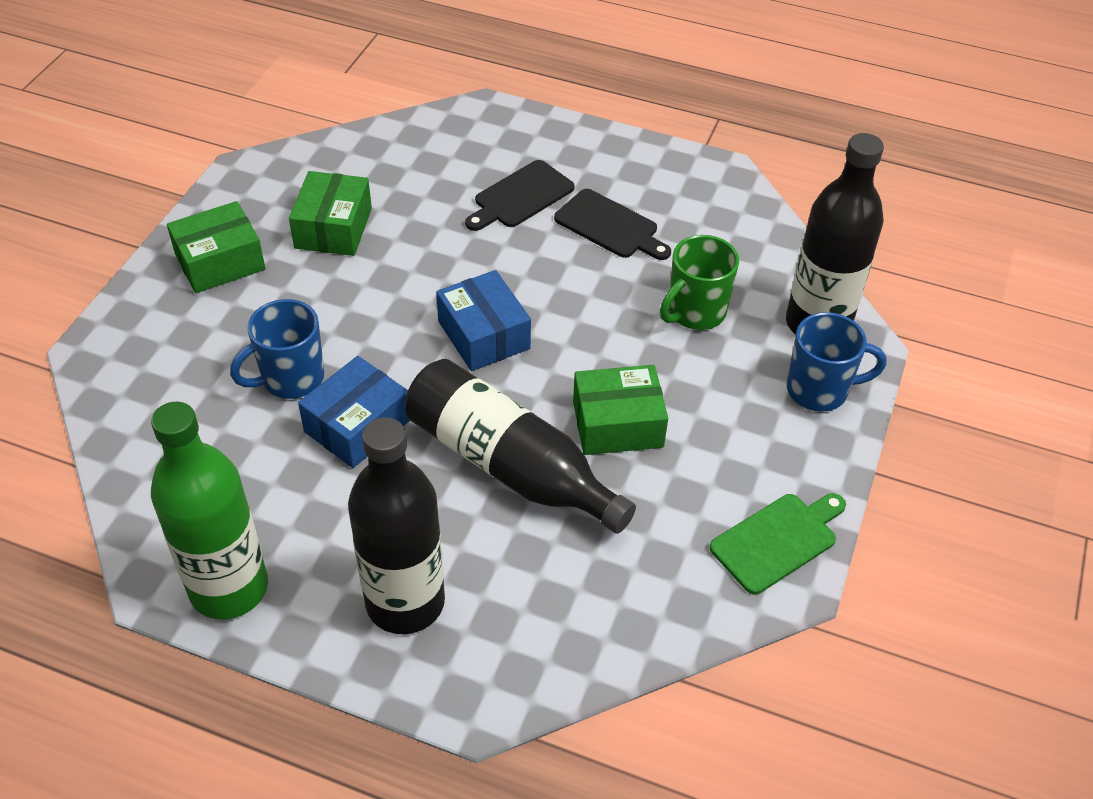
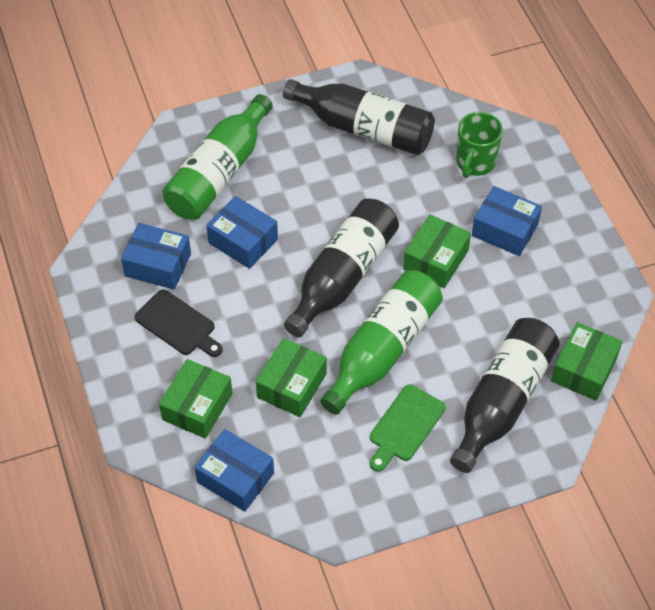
black cutting board: [465,160,575,231] [554,189,671,260] = 2 -> [135,289,223,357] = 1
blue box: [298,356,410,468] [436,270,531,371] = 2 -> [121,223,191,289] [194,429,274,512] [206,196,278,269] [472,186,542,256] = 4
blue mug: [230,299,324,399] [787,312,886,412] = 2 -> none = 0
green bottle: [151,402,268,620] = 1 -> [162,94,273,220] [320,270,443,415] = 2
green box: [167,201,266,293] [289,171,372,256] [573,365,668,455] = 3 -> [159,359,232,439] [256,338,327,417] [403,214,471,288] [551,322,622,401] = 4

